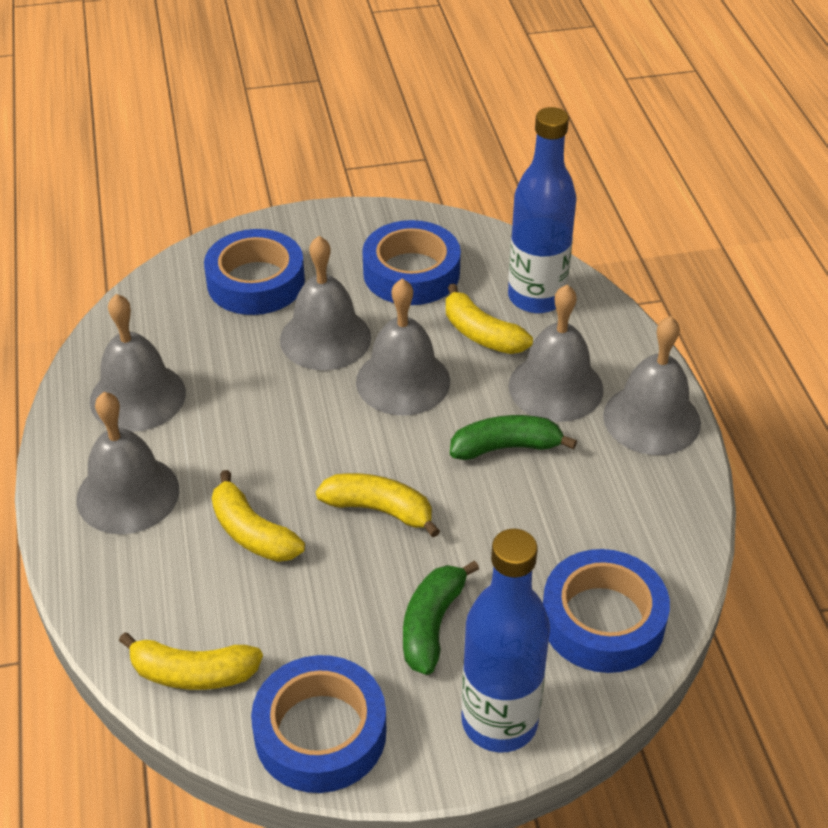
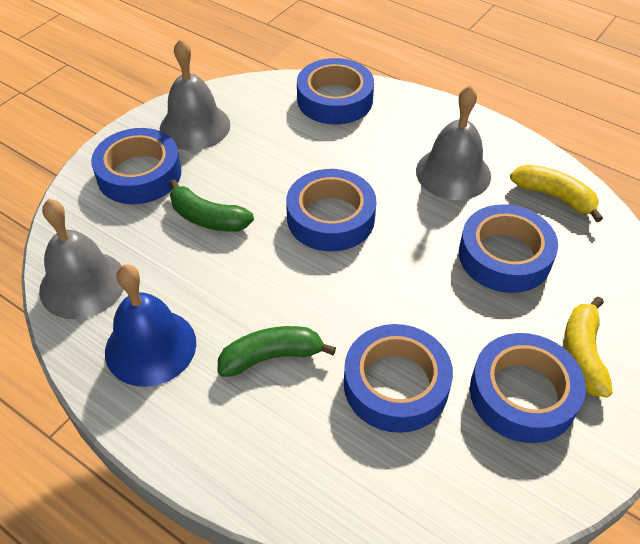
blue bell: none = 0 -> [105,264,196,387] = 1
blue bottle: [461,529,550,752] [508,107,577,313] = 2 -> none = 0
blue tape: [204,229,305,315] [251,655,386,793] [362,220,461,305] [543,549,670,673] = 4 -> [91,128,182,204] [286,169,376,251] [297,58,374,124] [344,324,453,433] [459,204,558,293] [470,333,586,443] = 6
grey bell: [77,392,179,534] [90,294,186,432] [280,236,371,370] [356,278,450,415] [509,285,604,422] [603,316,701,455] = 6 -> [39,199,124,319] [160,39,230,150] [416,85,491,200] = 3
yellow banana: [119,632,263,690] [212,470,305,562] [316,473,440,537] [446,284,533,354] = 4 -> [510,165,603,222] [564,296,613,398] = 2

